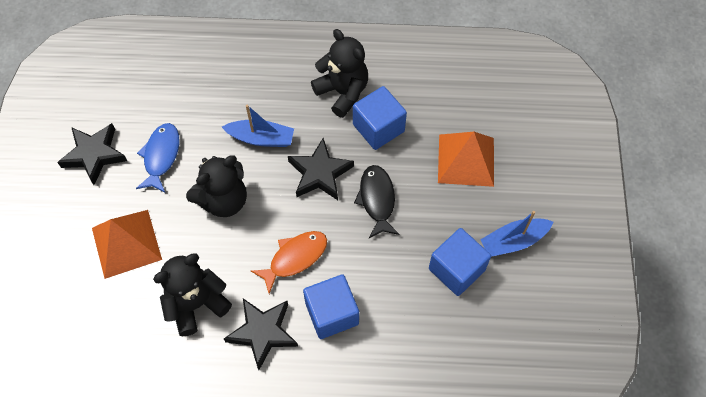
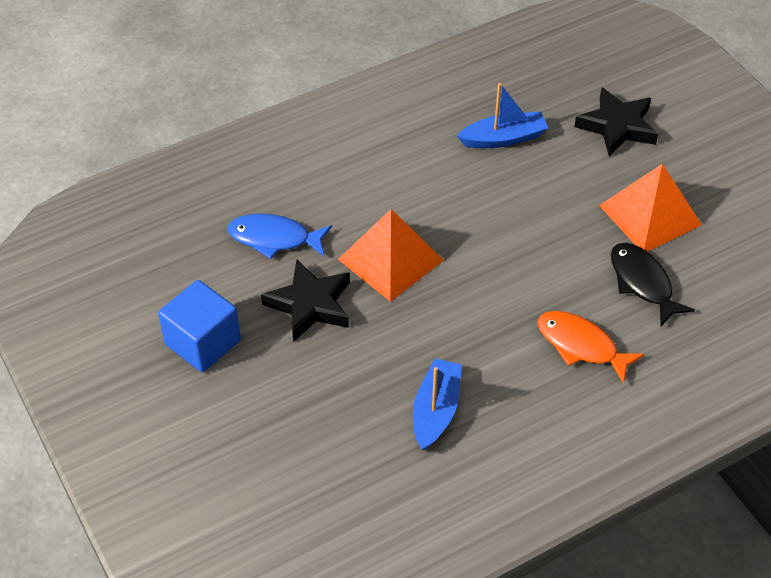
black star: [57,123,127,185] [224,298,298,370] [288,138,354,200] = 3 -> [261,260,350,342] [574,87,658,156] = 2
black teddy bear: [153,253,232,336] [186,155,247,217] [311,29,368,118] = 3 -> none = 0
blue cube: [303,274,359,339] [353,86,407,150] [429,228,491,296] = 3 -> [158,280,241,372] = 1

